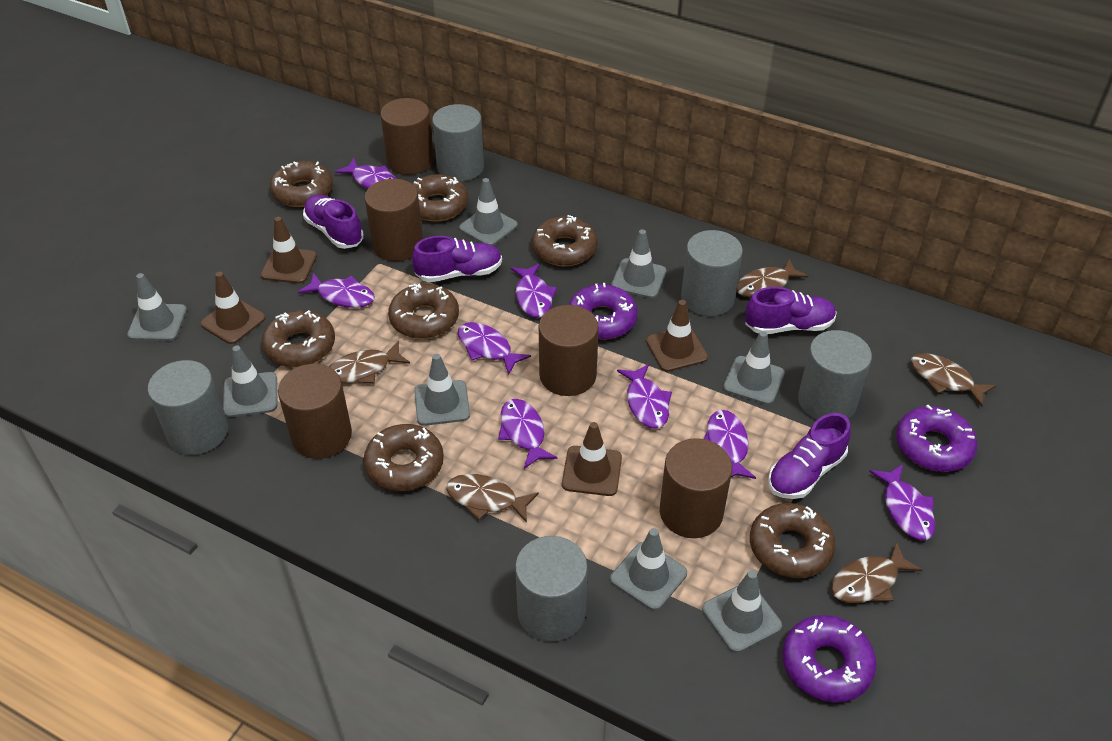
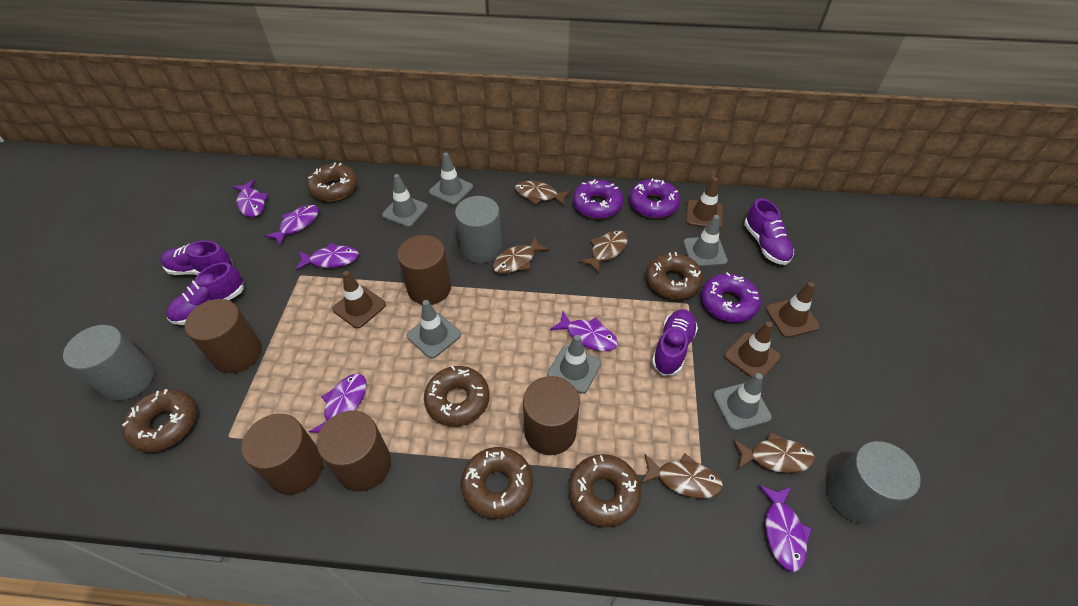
brown donut: [262,310,335,367] [269,161,333,207] [363,424,444,491] [388,283,459,339] [412,174,468,222] [532,215,598,266] [750,503,836,578] = 7 -> [122,389,197,453] [307,163,358,201] [424,366,490,426] [461,447,533,519] [568,454,641,528] [646,252,703,300] = 6
grey cylinder: [148,360,228,455] [432,104,484,182] [515,536,588,642] [681,230,743,316] [798,330,872,420] = 5 -> [63,325,154,401] [455,196,502,263] [827,441,921,524] = 3
grey traffic cone: [127,273,187,341] [223,346,277,417] [414,354,470,426] [459,178,518,246] [610,528,687,611] [611,229,666,298] [702,570,782,653] [723,331,785,405] = 8 -> [382,174,428,227] [407,300,461,359] [429,153,473,205] [547,335,601,394] [683,215,728,267] [713,373,772,431] = 6
purple fish: [298,273,375,308] [335,158,397,189] [458,322,531,375] [498,399,558,469] [510,264,557,318] [617,364,672,428] [704,410,756,479] [869,464,936,540] = 8 -> [232,179,268,217] [264,205,319,246] [295,243,359,270] [309,374,366,433] [550,311,618,351] [759,485,812,572] = 6

